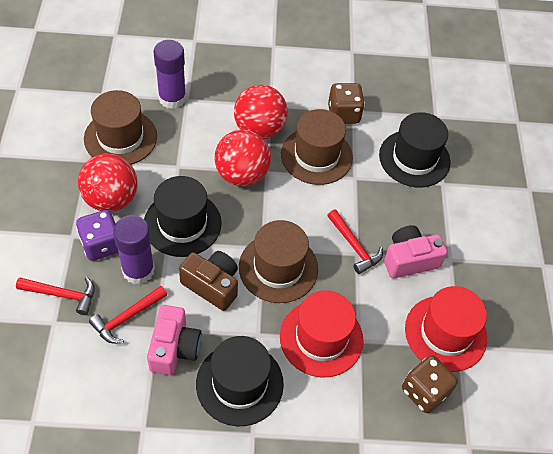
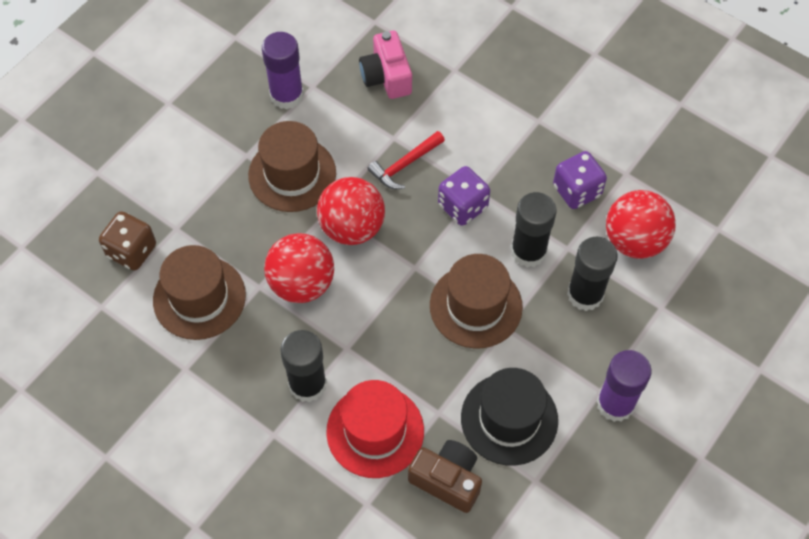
black glue stick: none = 0 -> [280,330,327,402] [511,192,557,268] [567,237,618,311] = 3
black hat: [144,176,221,257] [196,336,284,426] [379,112,451,187] = 3 -> [461,368,558,466] = 1
brown dice: [328,83,365,124] [402,355,458,413] = 2 -> [99,211,156,271] = 1
pink camera: [147,305,202,375] [384,225,447,278] = 2 -> [359,31,412,99] = 1
purple dice: [76,210,119,261] = 1 -> [438,166,490,226] [553,151,607,209] = 2
red hammer: [16,277,95,315] [89,286,167,344] [327,210,383,274] = 3 -> [367,131,445,189] = 1
red hat: [280,290,364,377] [405,286,487,372] = 2 -> [326,380,424,478] = 1

